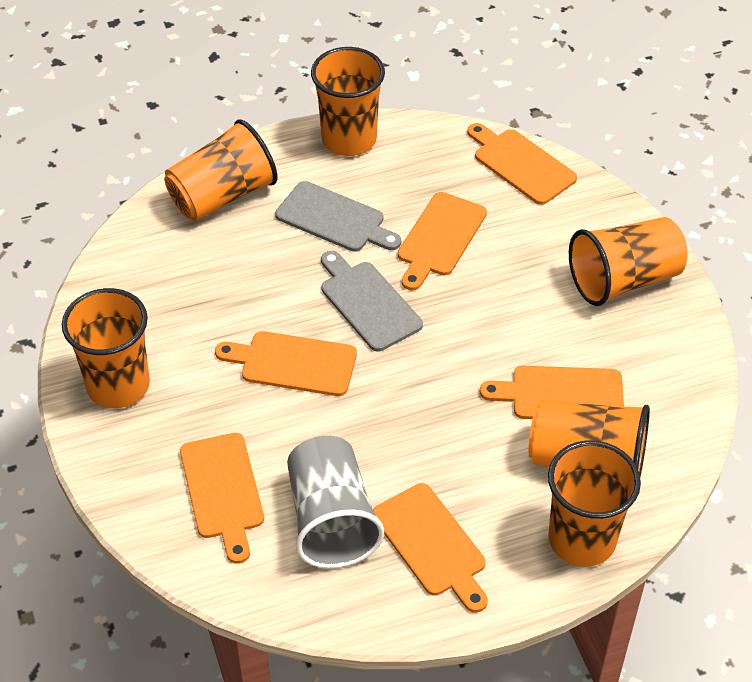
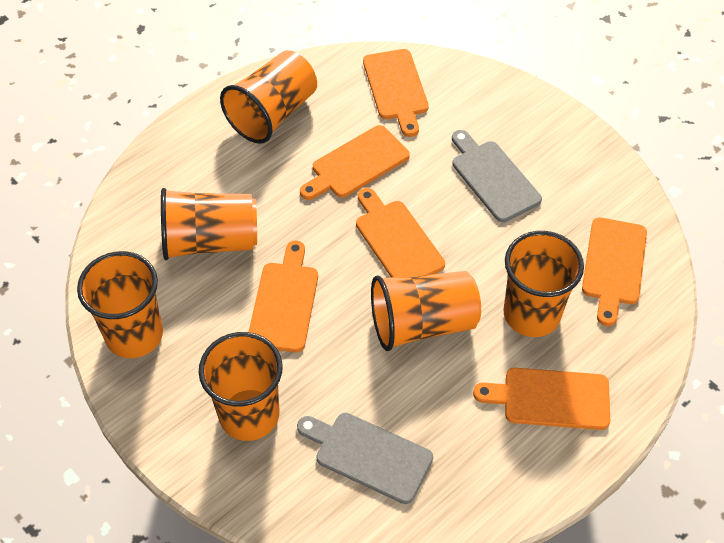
grey cup: [287,436,384,568] = 1 -> none = 0

